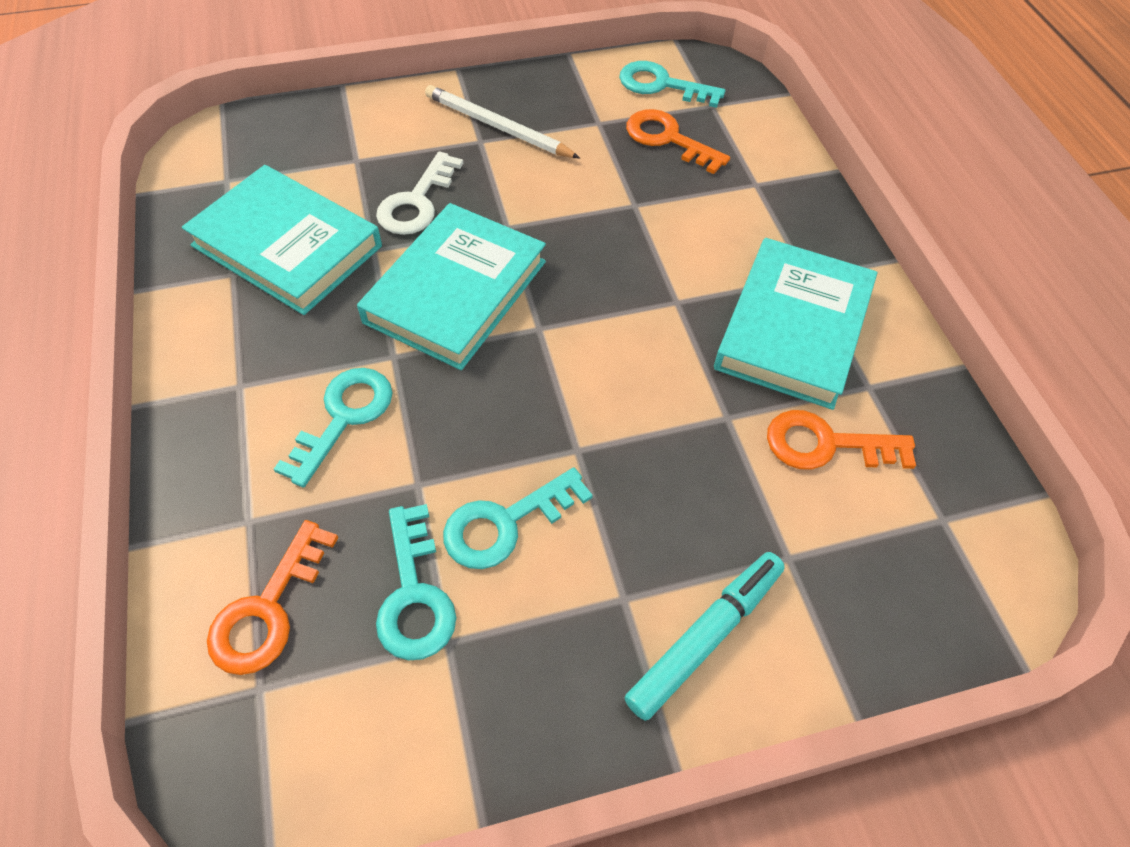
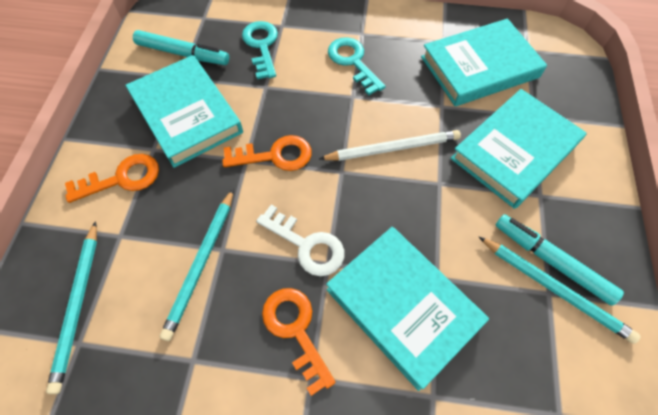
turquoise book: [182,165,382,315] [357,203,546,370] [714,238,877,410] = 3 -> [126,55,243,168] [326,227,489,391] [421,19,547,106] [450,89,586,209] = 4
turquoise key: [274,368,393,488] [376,504,456,660] [443,467,593,569] [619,61,725,108] = 4 -> [242,21,278,79] [328,37,386,95] = 2
turquoise marker: [625,552,785,721] = 1 -> [133,30,229,65] [496,214,624,306] = 2
turquoise pencil: none = 0 -> [46,221,97,394] [160,189,233,341] [479,237,641,344] = 3

